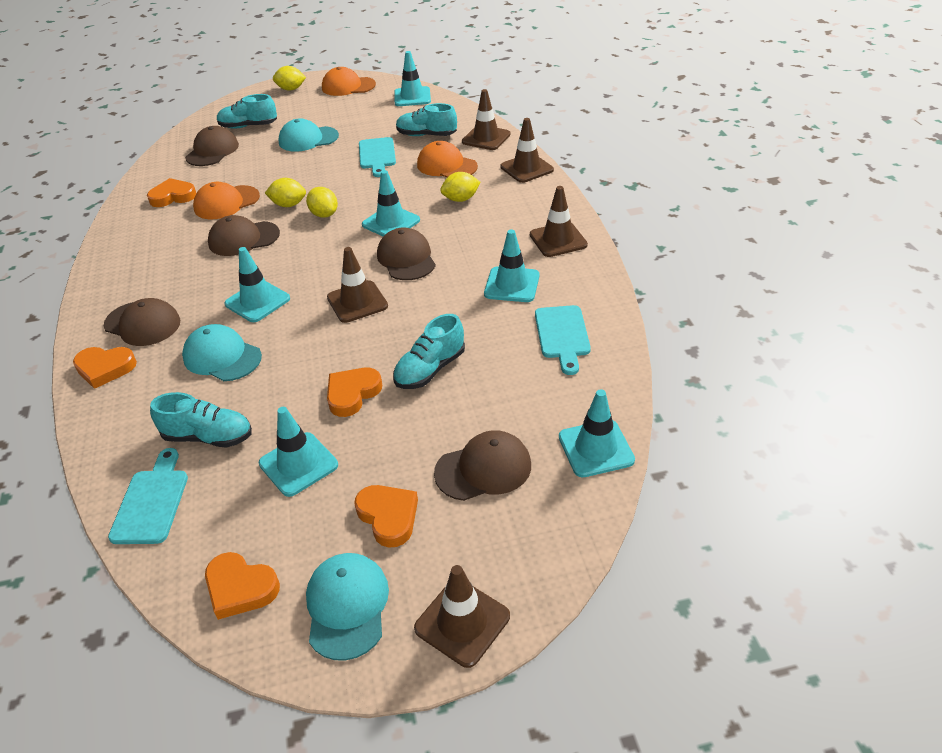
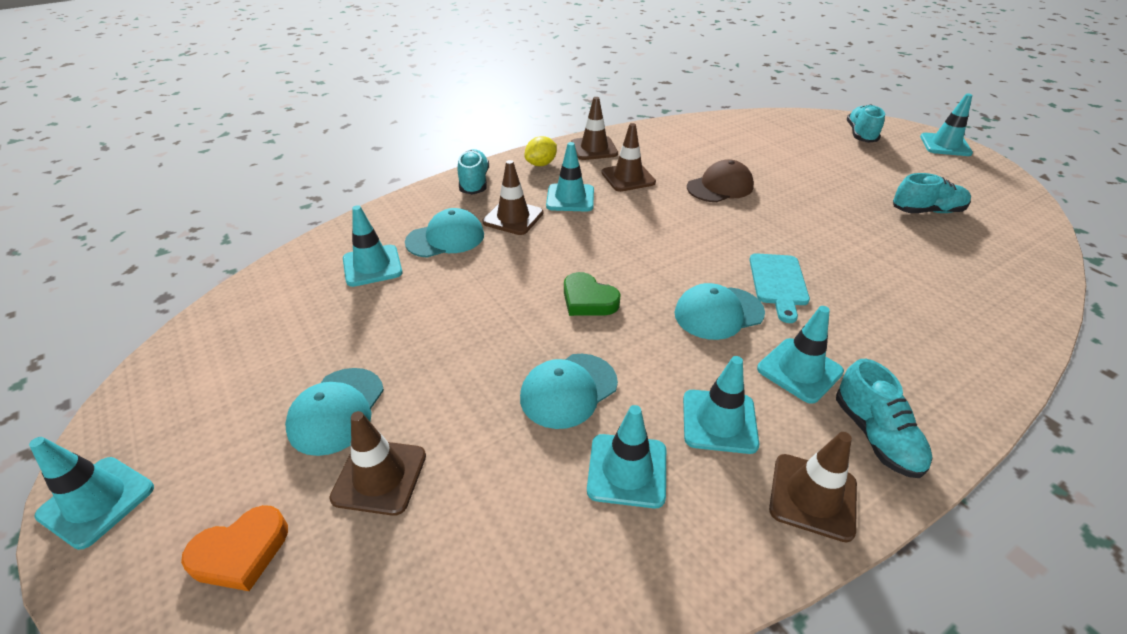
brown cap: [104,298,180,346] [185,126,239,166] [208,215,280,256] [377,227,436,280] [434,430,531,501] = 5 -> [687,159,754,202] = 1
green heart: none = 0 -> [564,272,621,316] = 1
orange cap: [193,182,260,219] [322,67,376,96] [417,141,478,177] = 3 -> none = 0
orange heart: [73,347,137,389] [147,178,197,207] [205,552,280,620] [327,368,382,417] [354,485,418,547] = 5 -> [181,505,288,591] = 1
turquoise cap: [182,324,262,381] [279,118,339,152] [306,553,389,661] = 3 -> [285,368,384,456] [405,208,484,258] [520,354,618,429] [675,283,765,340] = 4
turquoise cutting board: [108,448,188,544] [359,137,396,177] [535,305,591,375] = 3 -> [750,253,810,323] = 1
turquoise traffic cone: [224,247,290,322] [259,407,338,497] [362,170,420,237] [394,51,431,106] [484,229,540,302] [559,389,635,477] = 6 -> [29,437,154,550] [343,205,403,287] [546,142,594,212] [587,405,666,508] [683,356,759,454] [757,306,844,404] [920,93,973,156] = 7
yellow lemon: [265,178,306,207] [273,66,306,90] [306,187,338,218] [440,172,480,202] = 4 -> [525,136,557,166] = 1

